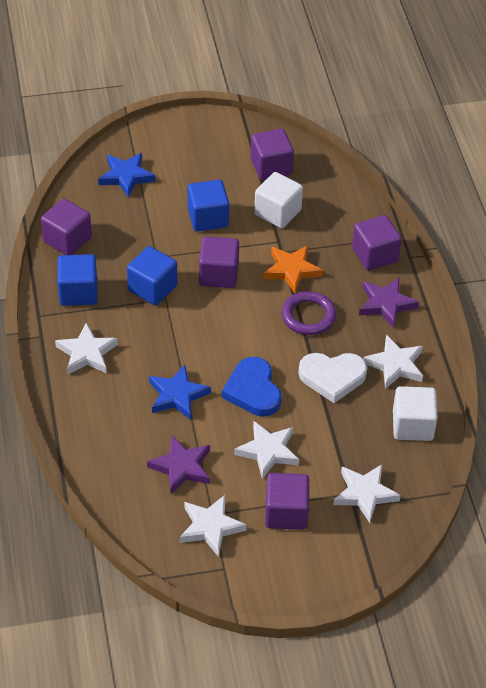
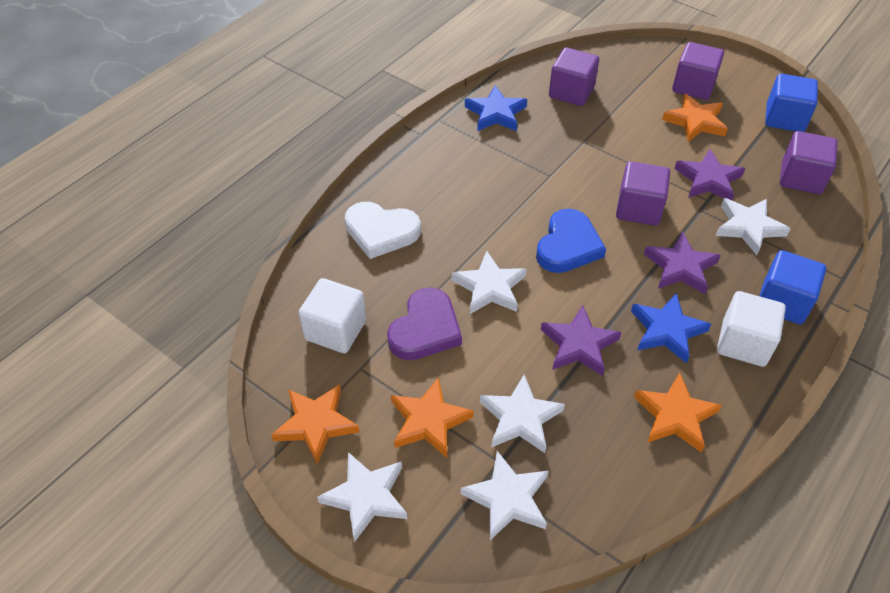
blue cube: [58,254,98,306] [127,246,177,305] [188,180,229,232] = 3 -> [759,250,826,324] [765,74,818,132] = 2
orange star: [263,245,323,293] = 1 -> [271,384,360,465] [391,377,474,458] [634,373,722,452] [662,94,728,142] = 4
purple cube: [41,199,92,255] [199,236,239,288] [251,129,294,180] [265,473,309,530] [352,215,402,271] = 5 -> [549,48,599,106] [616,161,670,226] [672,42,724,100] [780,131,838,194] = 4
purple heart: none = 0 -> [387,287,462,360] = 1
purple ring: [282,291,336,335] = 1 -> none = 0
purple star: [147,435,210,494] [359,278,419,328] = 2 -> [541,305,621,376] [644,232,721,294] [674,149,745,200] = 3

